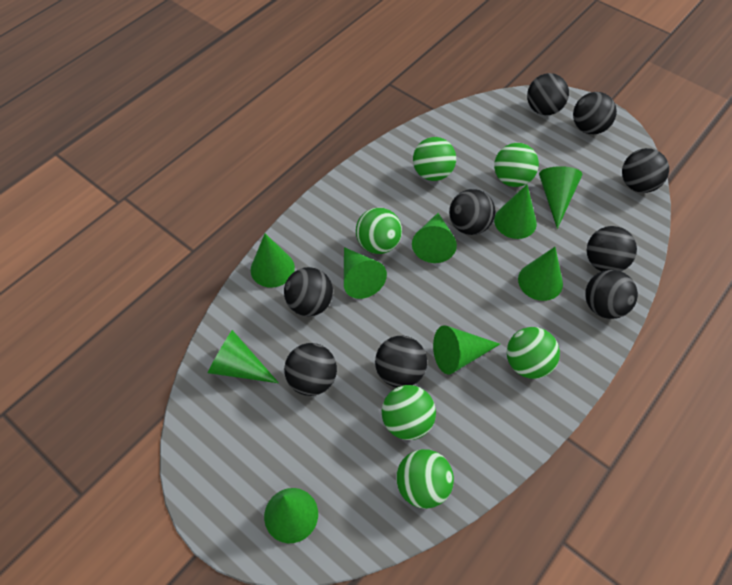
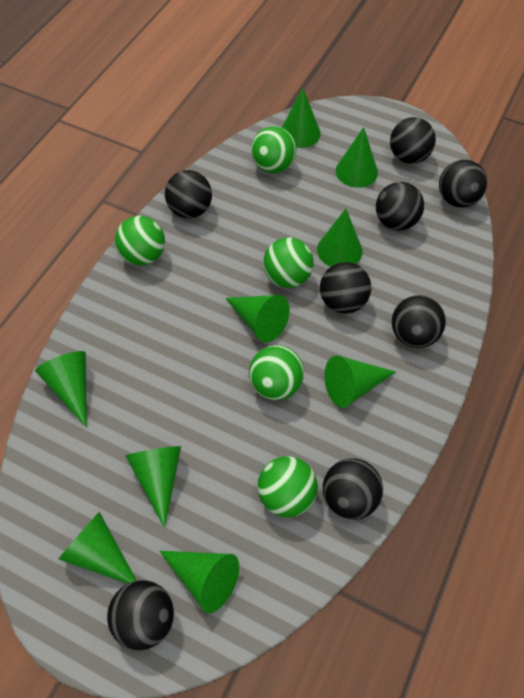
black ball: [284,267,333,316] [284,343,337,396] [375,336,427,388] [449,189,496,235] [527,73,569,115] [573,92,617,134] [585,270,638,319] [587,226,637,272] [622,148,669,193] = 9 -> [107,580,174,650] [165,170,212,218] [320,262,371,314] [323,458,383,520] [376,182,424,230] [390,117,436,164] [392,295,446,348] [439,160,487,208] = 8
green ball: [356,208,402,254] [382,385,436,440] [396,449,454,509] [413,137,456,181] [494,143,539,187] [507,327,560,379] = 6 -> [115,216,165,265] [249,345,304,400] [251,126,296,173] [257,456,318,517] [263,237,314,288] = 5

